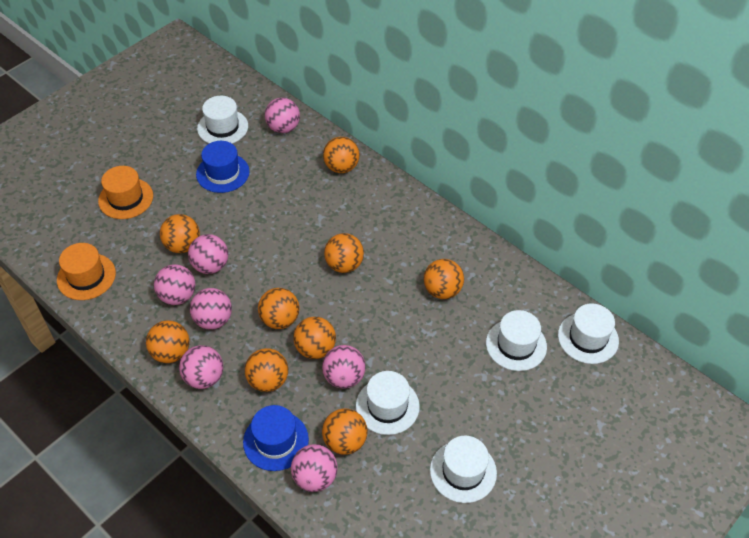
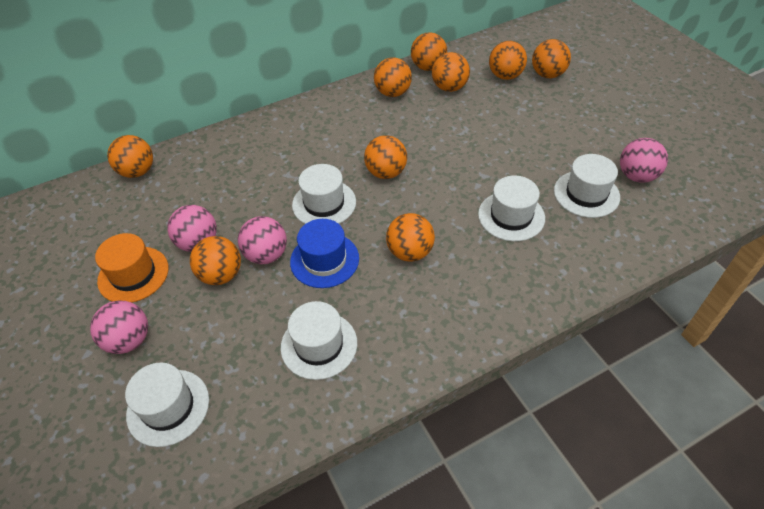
blue hat: [196,141,250,193] [243,405,309,471] = 2 -> [290,219,359,288] = 1
orange hat: [57,243,116,300] [98,166,153,219] = 2 -> [95,233,169,302] = 1
pink ball: [154,264,195,305] [179,345,223,389] [188,234,228,274] [190,288,232,330] [265,98,300,133] [291,444,338,492] [322,345,366,389] = 7 -> [90,300,148,354] [167,205,217,252] [238,216,287,264] [620,138,668,183] = 4

